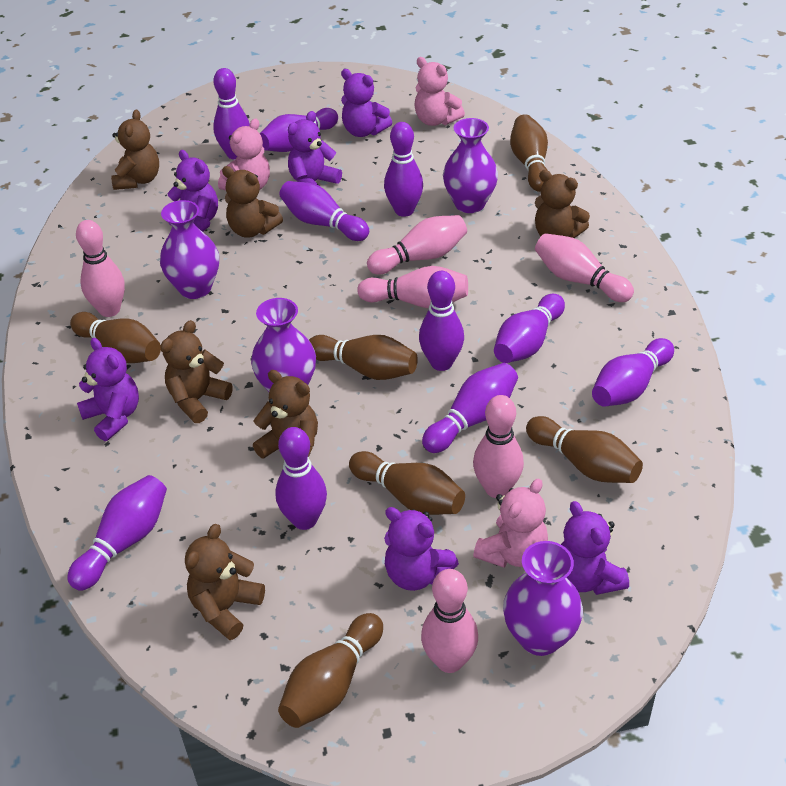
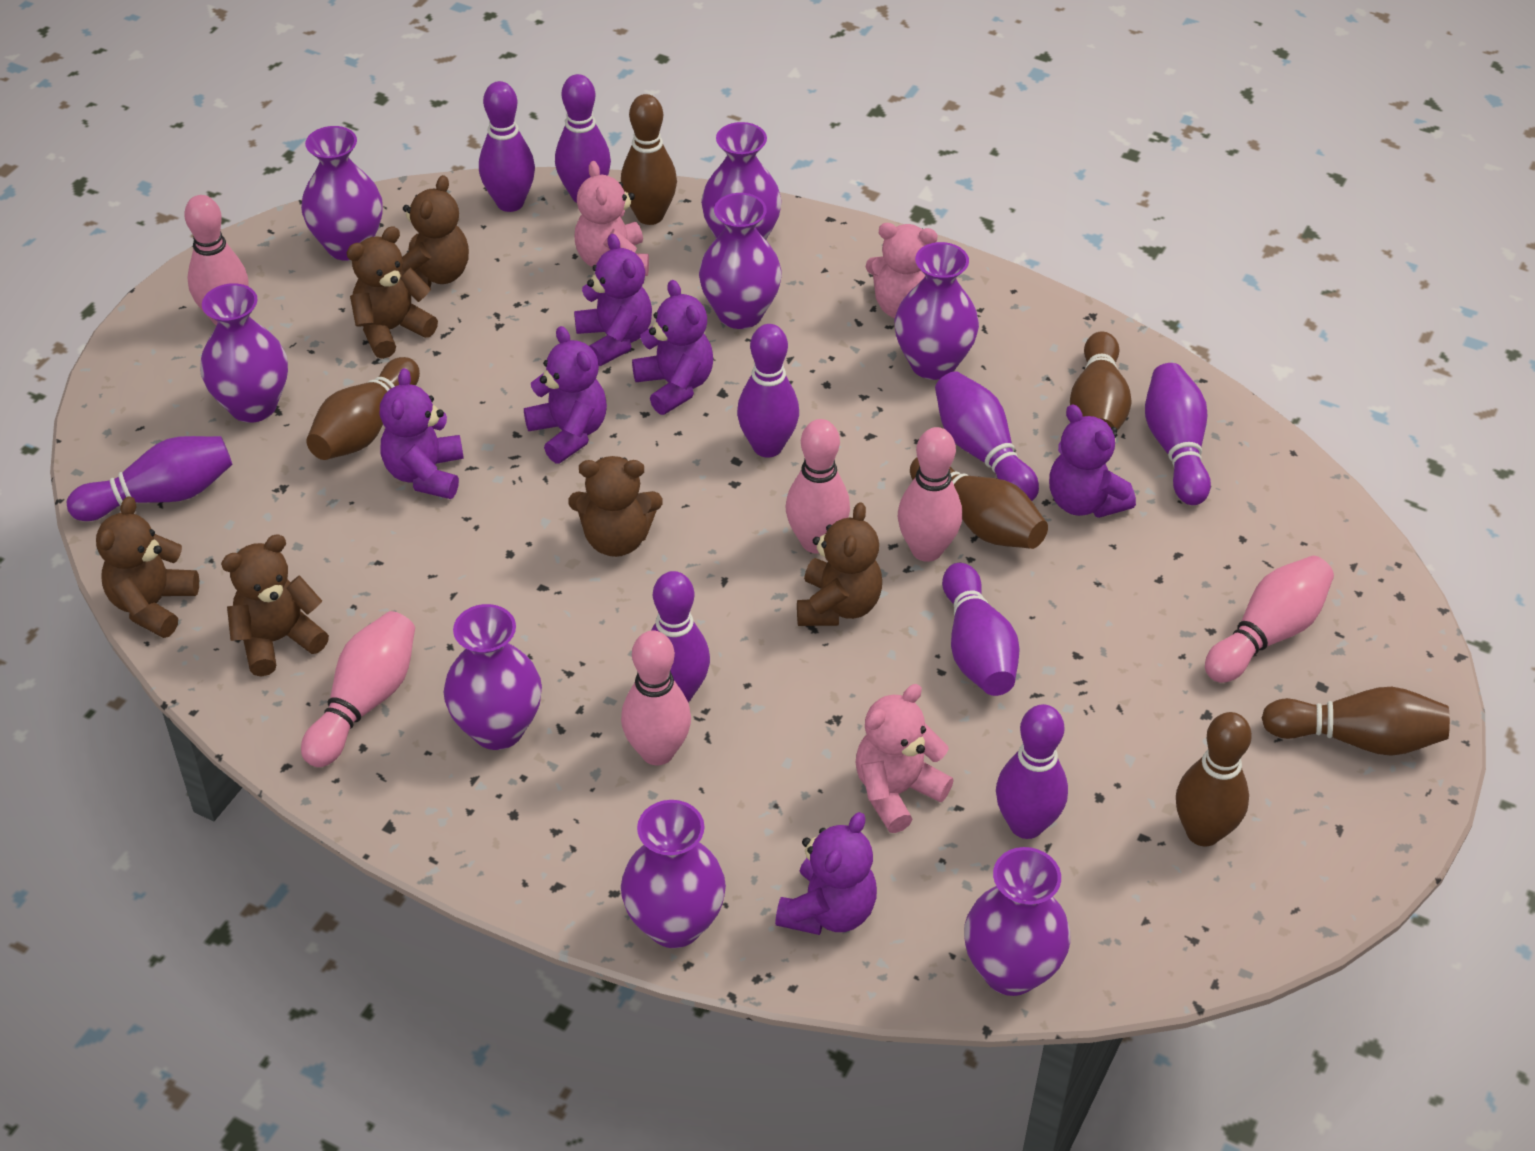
purple bowling pin: [67,475,167,591] [213,68,250,159] [260,108,338,152] [275,427,327,530] [279,181,369,241] [384,122,423,217] [419,271,464,371] [422,363,518,453] [494,294,565,363] [592,338,674,407] = 10 -> [67,436,232,521] [479,81,535,212] [555,74,611,203] [651,571,710,702] [737,324,799,457] [935,371,1039,501] [942,563,1020,696] [996,704,1068,839] [1145,363,1211,505] = 9
purple vase: [160,200,219,299] [251,298,316,392] [443,118,498,213] [503,541,583,656] = 4 -> [200,283,288,423] [301,126,383,261] [444,604,542,750] [621,800,726,948] [699,193,782,329] [701,122,782,240] [894,242,979,380] [964,847,1070,996] = 8

